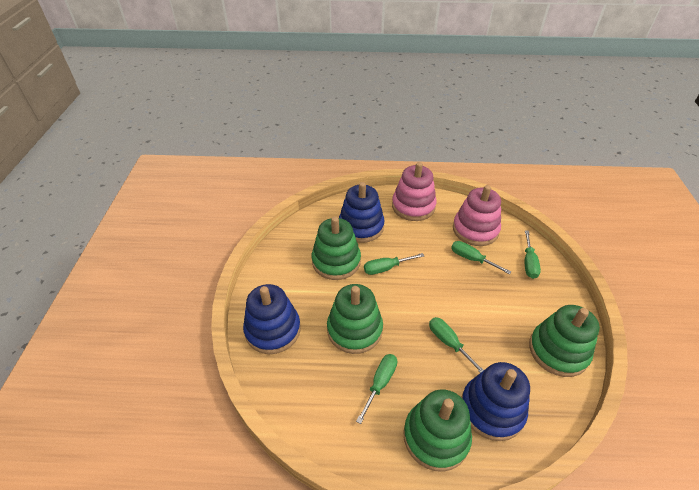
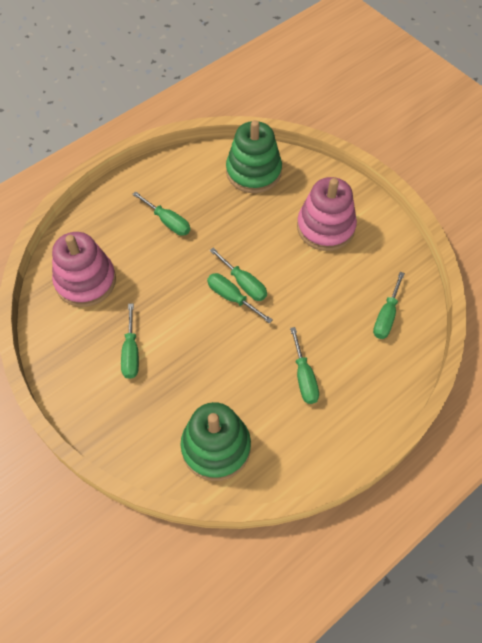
blue stacking toy: [243,284,301,354] [339,182,385,243] [461,362,530,441] = 3 -> none = 0
green screwdriver: [356,354,397,424] [364,253,424,275] [429,317,484,373] [451,241,511,274] [524,230,541,279] = 5 -> [121,303,139,379] [132,191,190,236] [207,273,273,323] [210,248,267,301] [290,327,319,404] [373,272,405,339] = 6
green stacking toy: [312,216,361,280] [327,284,383,354] [403,389,472,472] [529,305,600,377] = 4 -> [181,402,251,481] [226,120,282,193] = 2

